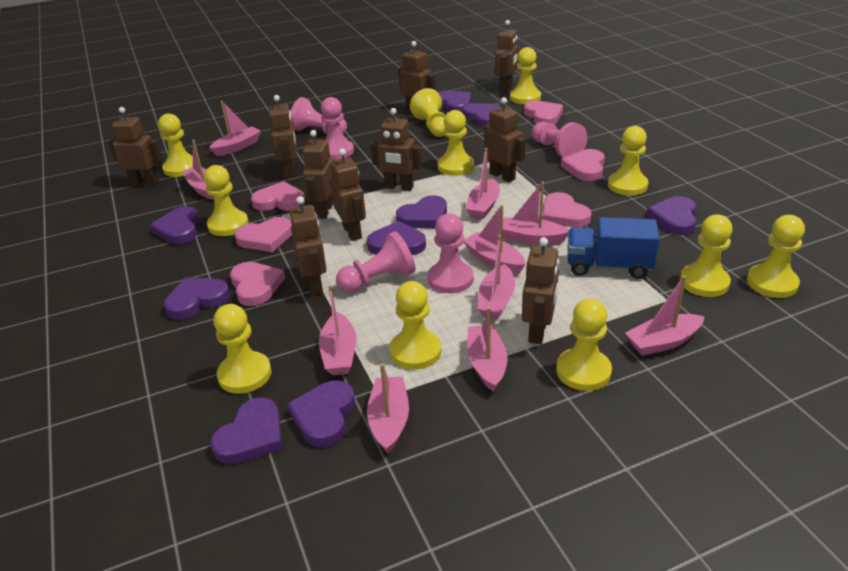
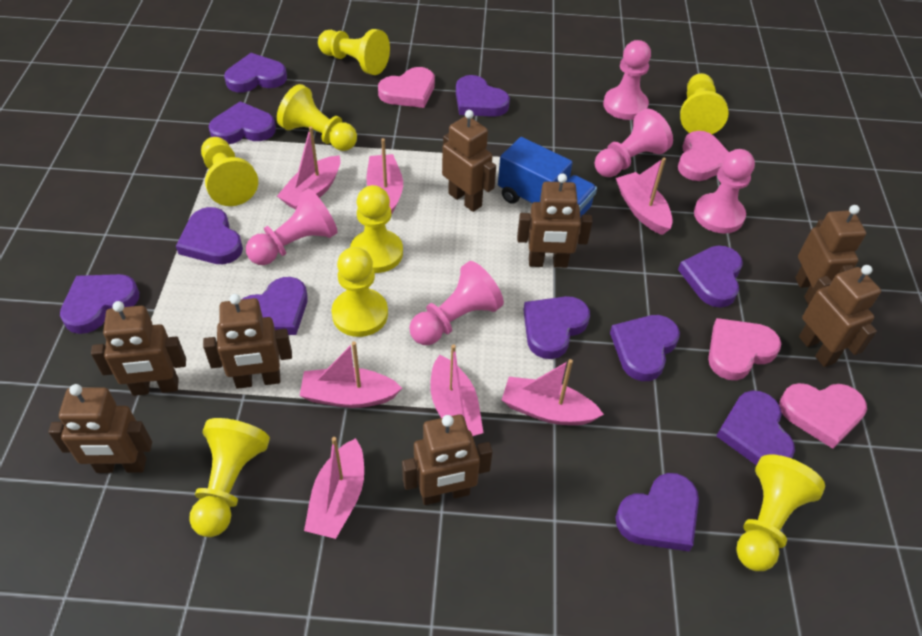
brown robot: [109,107,162,186] [269,95,296,178] [289,196,327,295] [302,130,334,219] [331,149,366,241] [371,108,421,191] [399,41,435,111] [484,97,526,183] [495,20,518,92] [522,237,559,344] = 10 -> [48,384,152,473] [91,301,186,396] [203,294,292,389] [402,414,492,505] [442,110,496,212] [517,173,593,268] [795,205,866,305] [799,265,881,367] = 8
pink boat: [183,139,214,200] [210,101,261,156] [319,285,356,375] [367,363,409,454] [464,205,526,274] [466,148,500,219] [467,307,508,392] [478,235,515,319] [503,181,569,244] [625,275,705,356] = 10 -> [277,126,341,210] [300,341,402,408] [304,437,364,539] [367,138,403,215] [430,344,483,436] [502,359,604,425] [616,158,673,235] = 7
pink heart: [230,262,285,306] [235,217,292,252] [251,181,305,211] [524,100,563,124] [542,192,592,228] [561,149,605,181] = 6 -> [378,67,435,108] [678,131,729,181] [708,318,781,380] [779,383,867,449] = 4
purple heart: [150,206,199,244] [164,278,230,320] [210,398,282,464] [287,380,355,447] [367,221,426,255] [396,195,447,228] [438,91,471,112] [462,103,500,127] [646,196,697,235] = 9 -> [60,274,139,334] [176,207,243,264] [209,101,276,144] [224,53,287,92] [241,277,308,335] [456,75,510,117] [523,296,590,359] [610,315,680,381] [615,473,699,552] [678,246,743,307] [717,390,795,466] = 11
yellow pawn: [158,113,193,177] [204,165,249,236] [213,304,271,394] [390,281,441,370] [410,88,446,137] [438,110,474,176] [510,47,541,104] [556,299,612,391] [608,126,648,196] [680,215,733,297] [747,215,805,298] = 11 -> [189,418,270,537] [201,137,258,206] [277,84,357,151] [318,29,390,75] [331,247,388,337] [350,185,403,273] [680,73,729,134] [736,454,825,571] = 8

